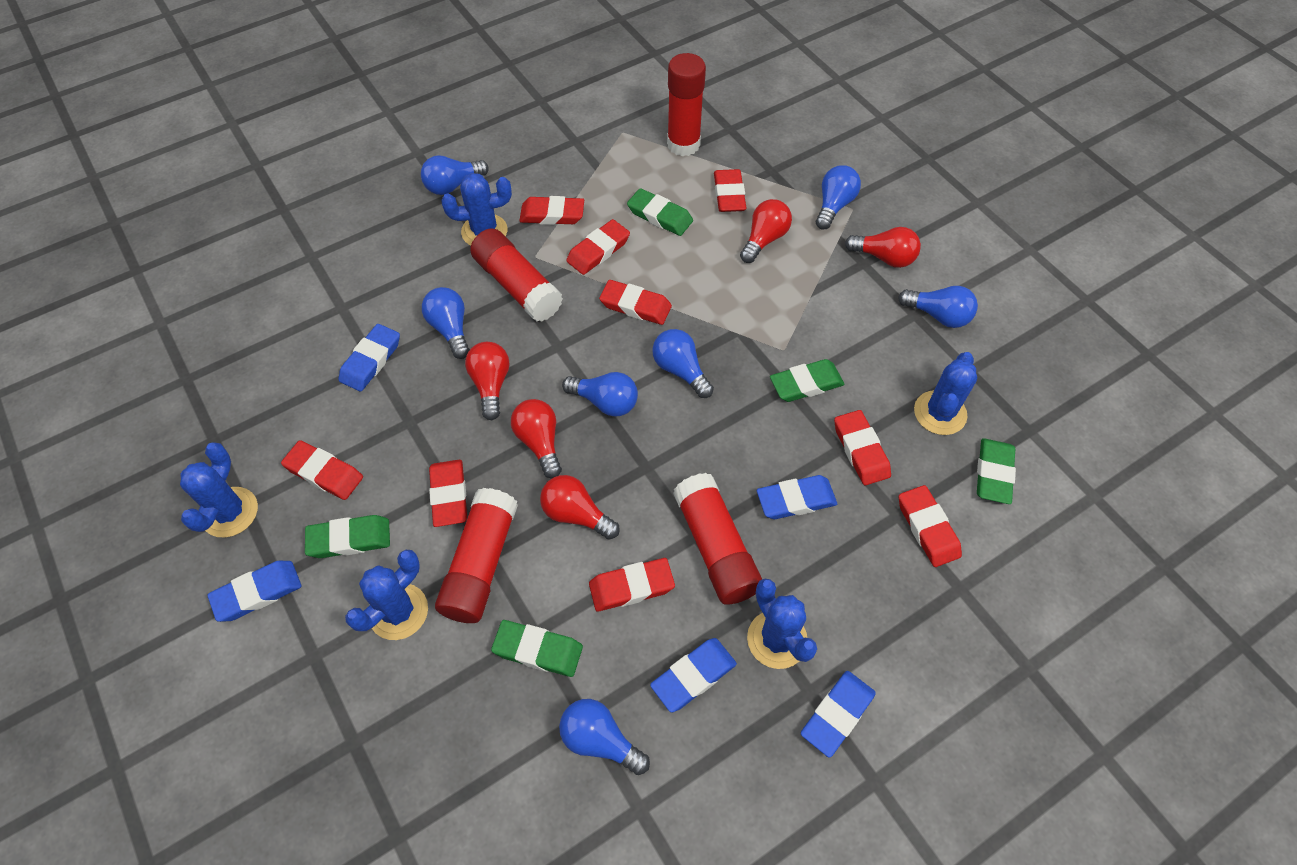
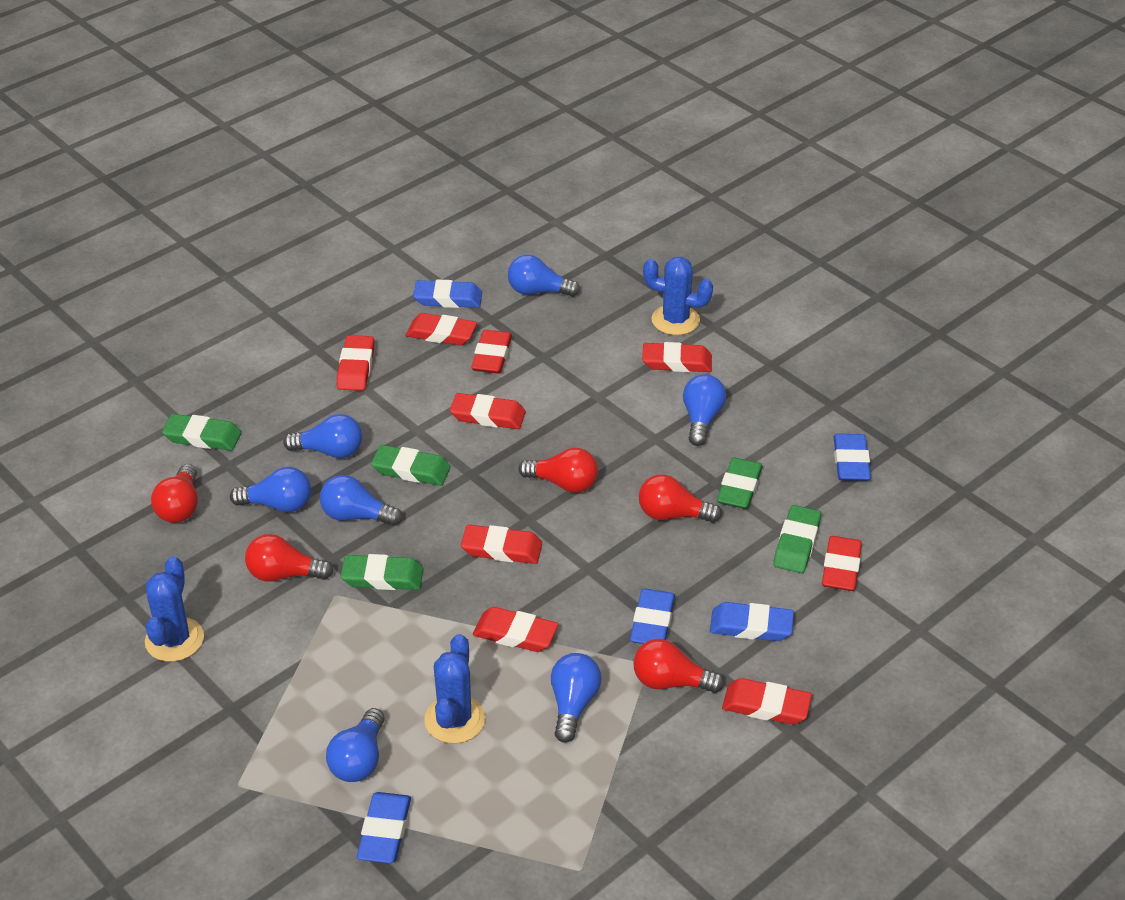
blue cactus: [180,442,258,538] [345,550,428,640] [441,173,512,246] [747,578,817,669] [914,352,977,435] = 5 -> [145,556,204,662] [424,634,486,744] [643,257,713,335] = 3
red glue stick: [435,488,518,623] [470,228,563,322] [667,53,706,156] [673,473,762,605] = 4 -> none = 0

